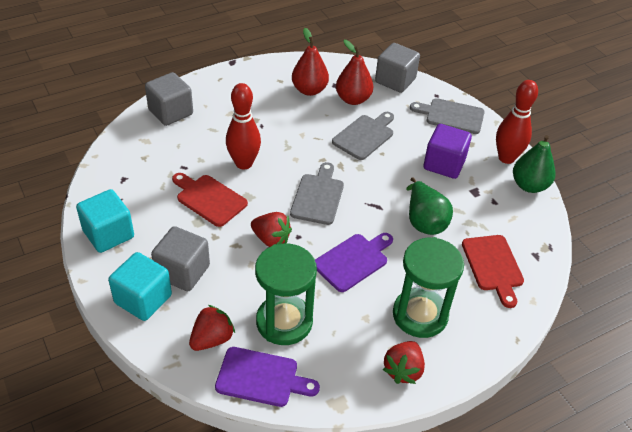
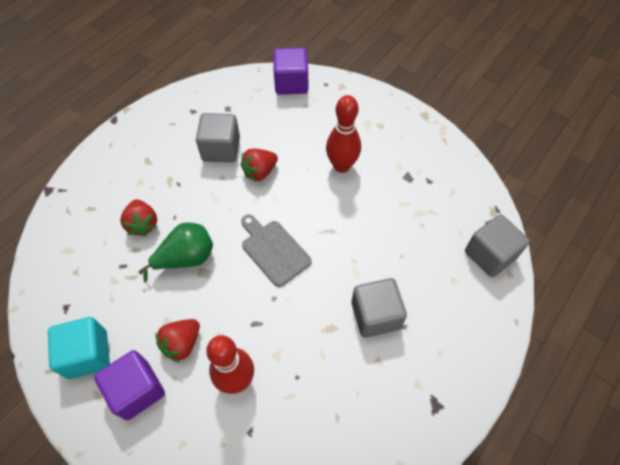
green hourglass: [255,243,317,345] [393,237,464,338] = 2 -> none = 0
green pear: [406,177,453,235] [513,135,556,193] = 2 -> [138,222,213,283] = 1
grey cutting board: [290,162,344,225] [332,112,394,160] [410,98,485,134] = 3 -> [241,214,311,287] = 1
purple cube: [424,124,472,179] = 1 -> [94,350,165,420] [273,48,308,95] = 2
purple cutting board: [215,347,320,407] [315,233,393,292] = 2 -> none = 0
red cutting board: [172,173,248,227] [462,235,524,308] = 2 -> none = 0
red pear: [292,28,329,96] [336,40,373,105] = 2 -> none = 0
turquoise cube: [76,189,134,253] [108,252,172,321] = 2 -> [48,317,110,379] = 1

